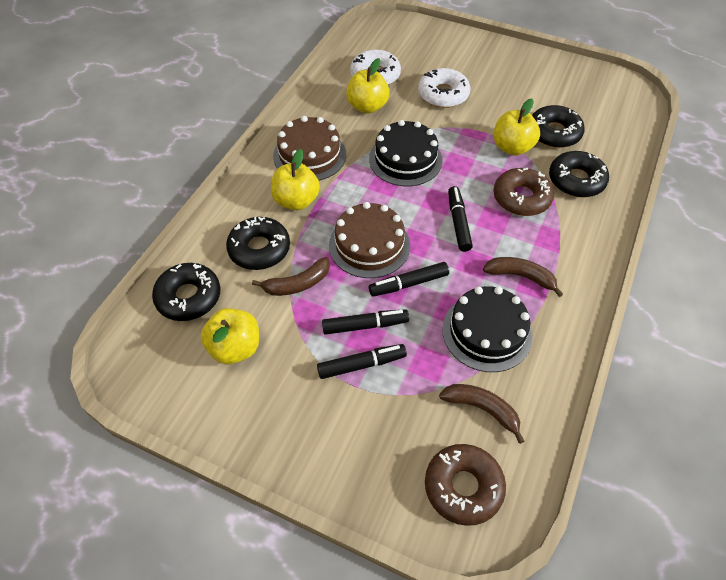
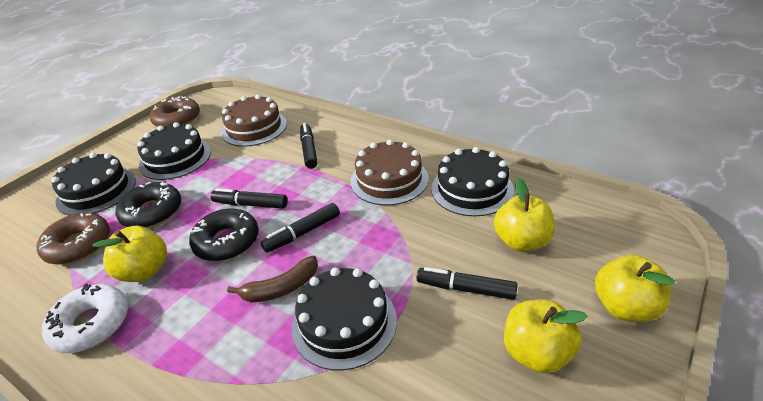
black cake: [369,120,443,186] [442,286,533,372] = 2 -> [51,153,136,215] [137,122,211,180] [292,267,397,371] [431,147,514,216] = 4
black donut: [152,263,221,321] [226,217,290,270] [532,105,585,148] [549,151,609,197] = 4 -> [116,182,181,228] [189,208,259,261] = 2
brown banana: [252,257,330,296] [439,384,524,444] [483,257,563,297] = 3 -> [227,256,318,303] = 1
white donut: [350,49,401,85] [418,68,470,108] = 2 -> [42,283,128,353] = 1

